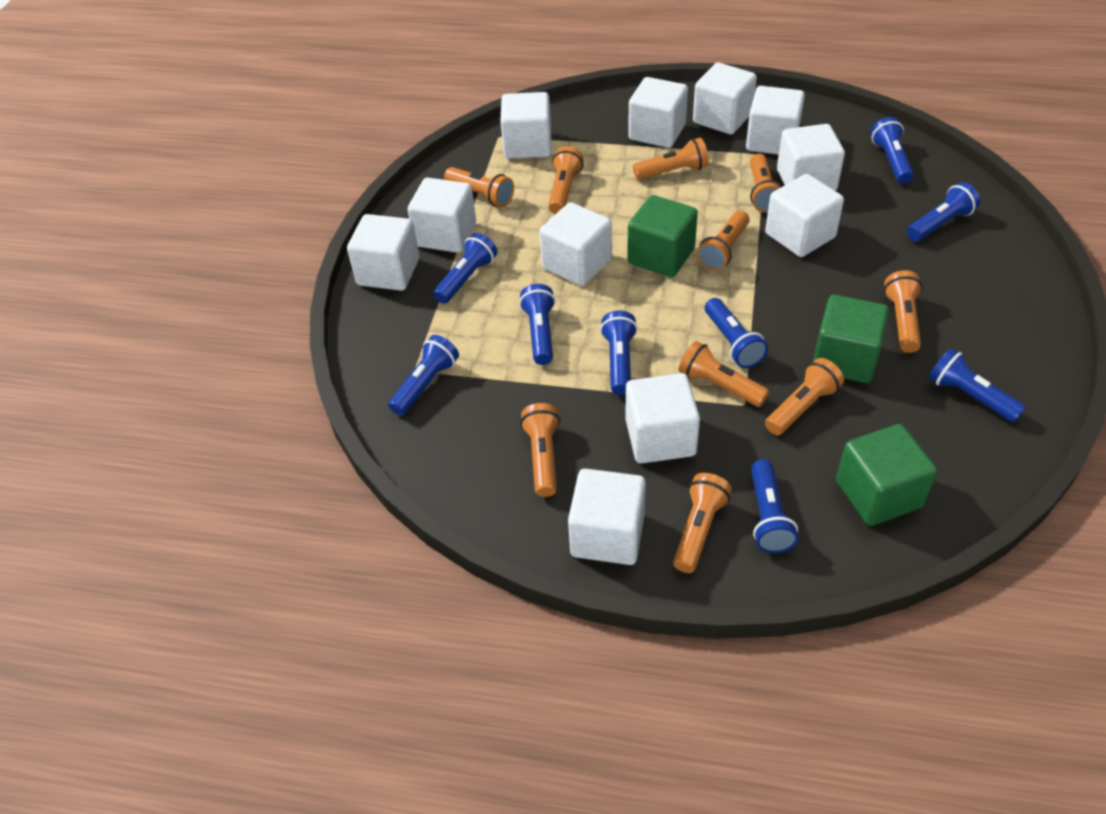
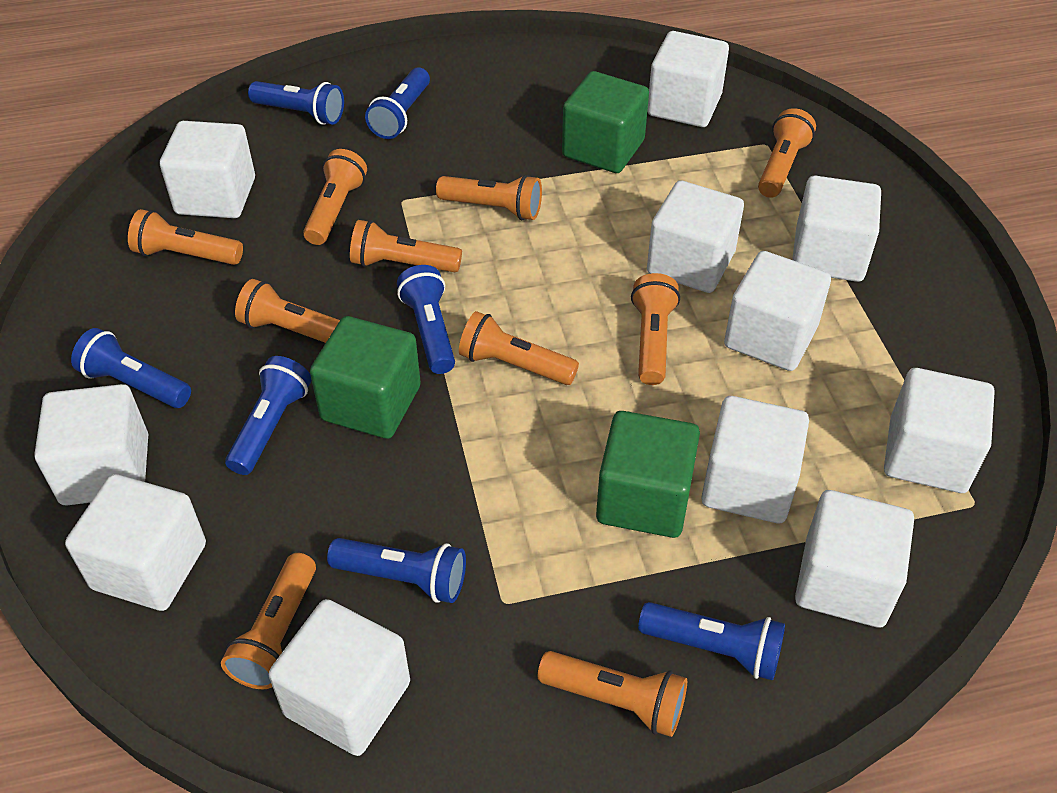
blue flashlight: [388,335,459,416] [433,233,497,304] [519,284,555,365] [600,310,638,395] [705,298,768,368] [751,459,798,554] [871,117,914,184] [907,182,980,241] [929,348,1026,422] = 9 -> [71,328,191,408] [225,356,311,475] [248,81,344,125] [327,538,466,603] [365,67,430,139] [397,265,455,374] [638,602,785,681] = 7

